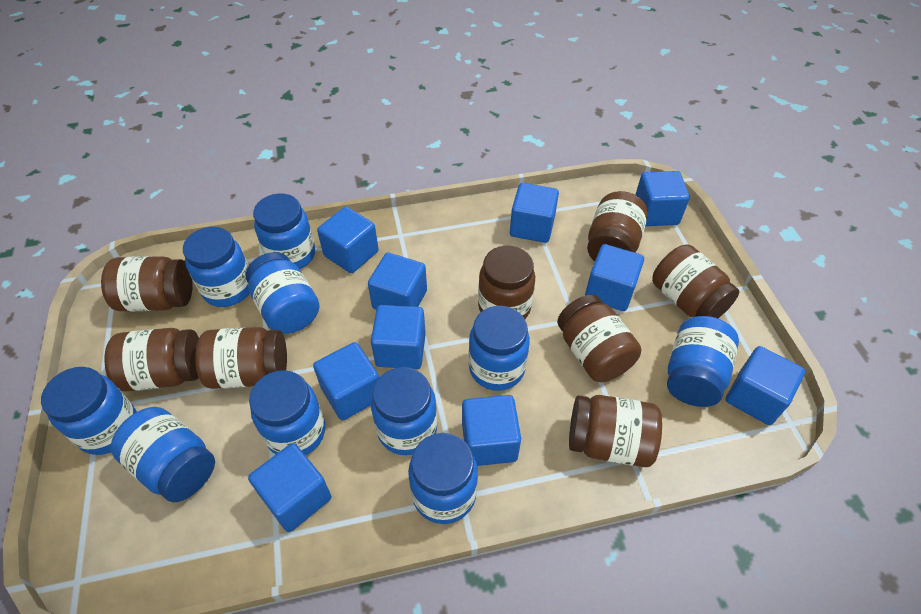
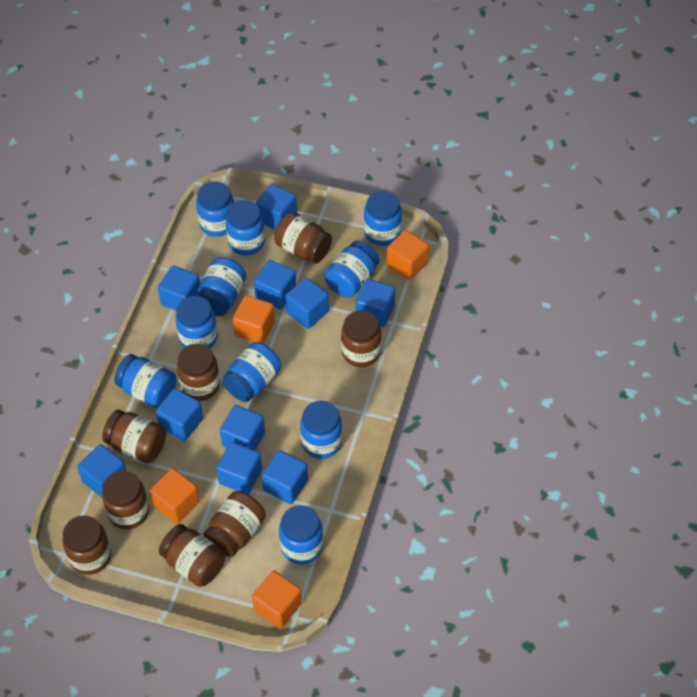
orange cube: none = 0 -> [150,468,200,524] [233,295,275,343] [252,571,302,628] [387,230,429,280] = 4

